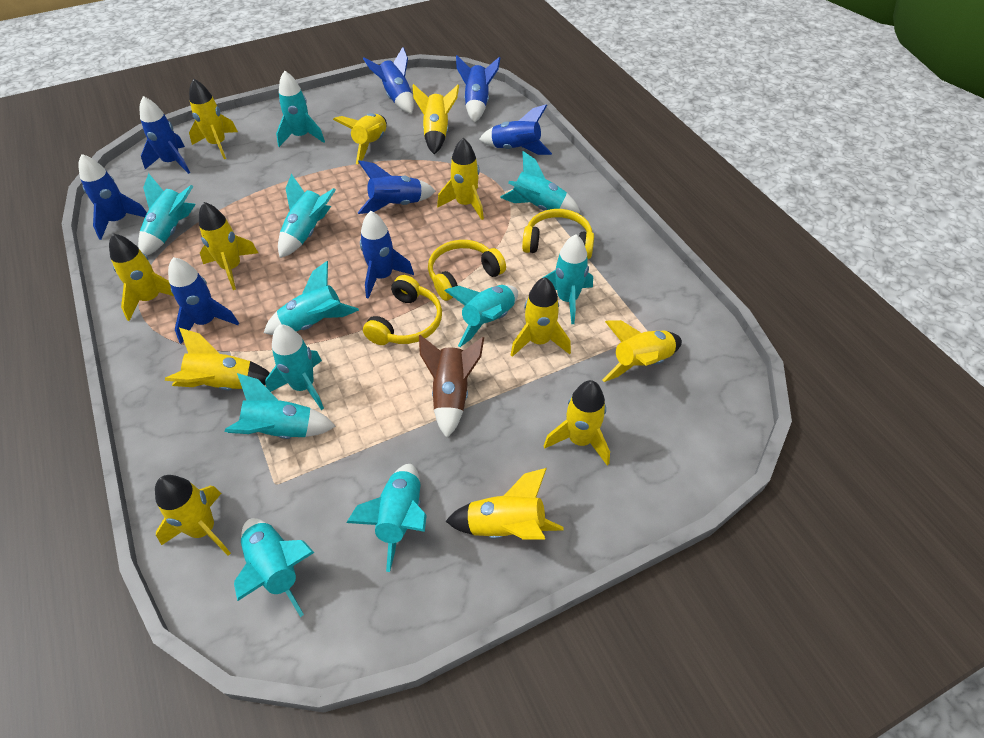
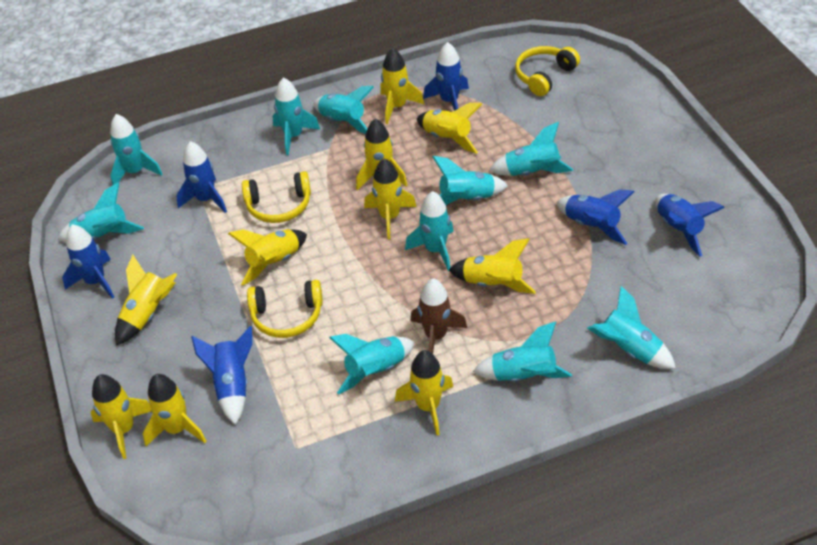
blue rocket: [78,154,147,240] [140,96,190,174] [168,257,239,344] [358,160,436,214] [360,211,414,299] [363,47,414,114] [456,56,500,123] [479,104,552,155] = 8 -> [62,224,114,299] [176,141,227,213] [191,326,252,425] [423,42,469,111] [556,189,635,245] [655,194,725,257] = 6
turquoise rocket: [138,173,196,256] [225,373,336,439] [234,518,314,617] [264,261,359,335] [265,324,324,410] [276,71,325,147] [278,174,336,258] [346,464,427,572] [444,285,518,347] [500,151,580,213] [542,234,593,324] = 11 -> [58,182,144,242] [110,114,163,186] [273,77,321,155] [314,86,374,134] [329,334,415,395] [405,191,454,271] [432,156,508,205] [473,321,572,382] [489,122,573,176] [587,286,676,369] = 10
yellow rocket: [109,233,174,321] [155,475,231,556] [165,328,270,390] [189,78,238,159] [199,202,258,290] [333,113,387,164] [412,84,459,154] [437,138,484,220] [446,468,564,540] [511,277,571,357] [544,380,610,465] [603,320,682,382] = 12 -> [91,374,152,459] [115,255,178,346] [143,374,206,446] [228,229,307,286] [356,118,407,190] [364,158,417,239] [380,48,424,124] [395,350,453,435] [417,103,482,154] [449,238,536,294] = 10

